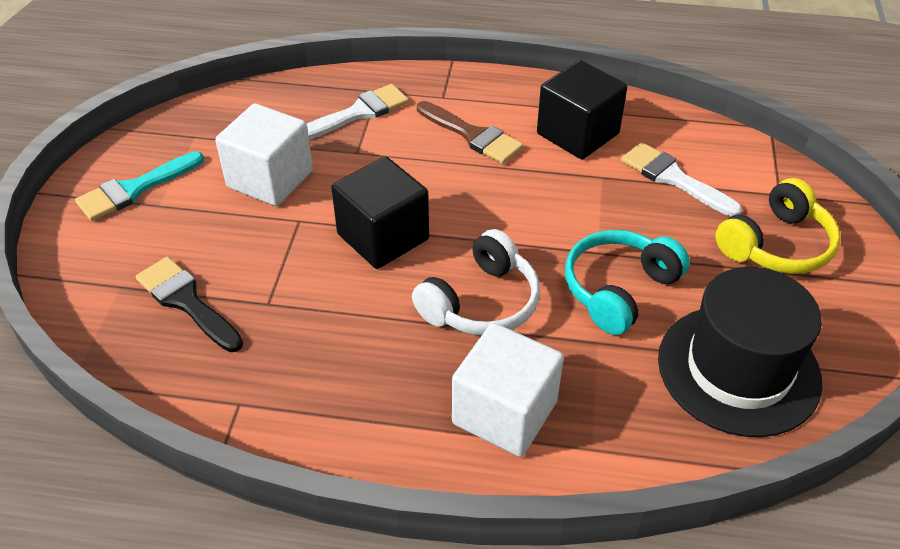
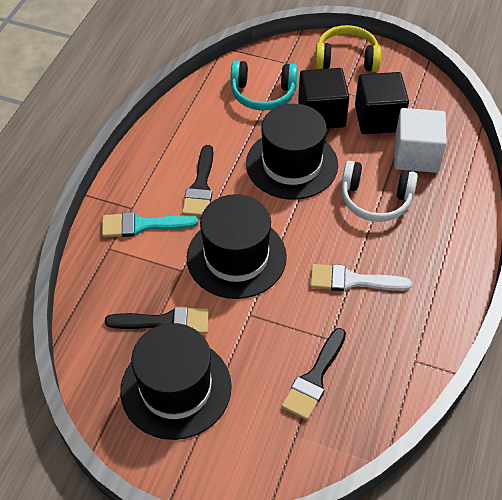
black brush: [136,257,243,352] = 1 -> [105,307,209,334] [182,145,213,217] [281,328,346,420] = 3
black hat: [658,267,822,437] = 1 -> [120,323,232,440] [187,194,287,299] [246,104,338,200] = 3
brown brush: [417,101,523,164] = 1 -> none = 0
white brush: [307,84,409,139] [621,142,742,216] = 2 -> [310,264,412,291] = 1
white cube: [215,103,313,206] [452,323,564,457] = 2 -> [394,108,447,173] = 1

